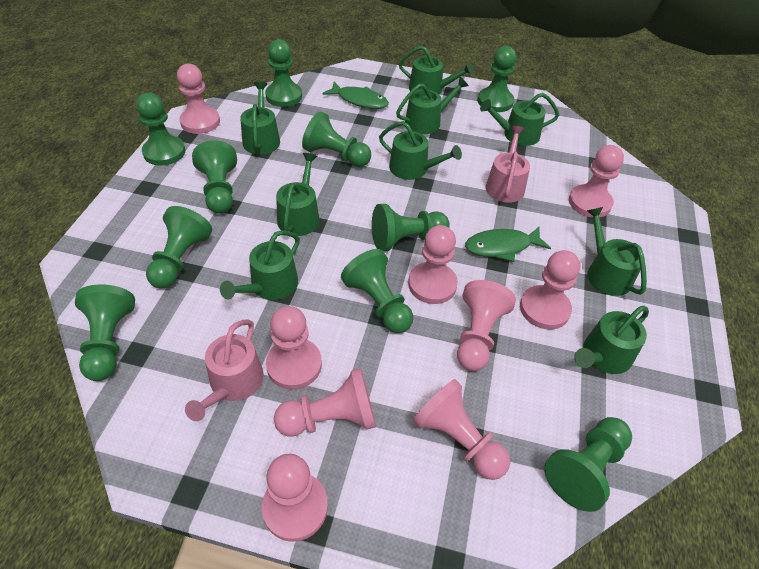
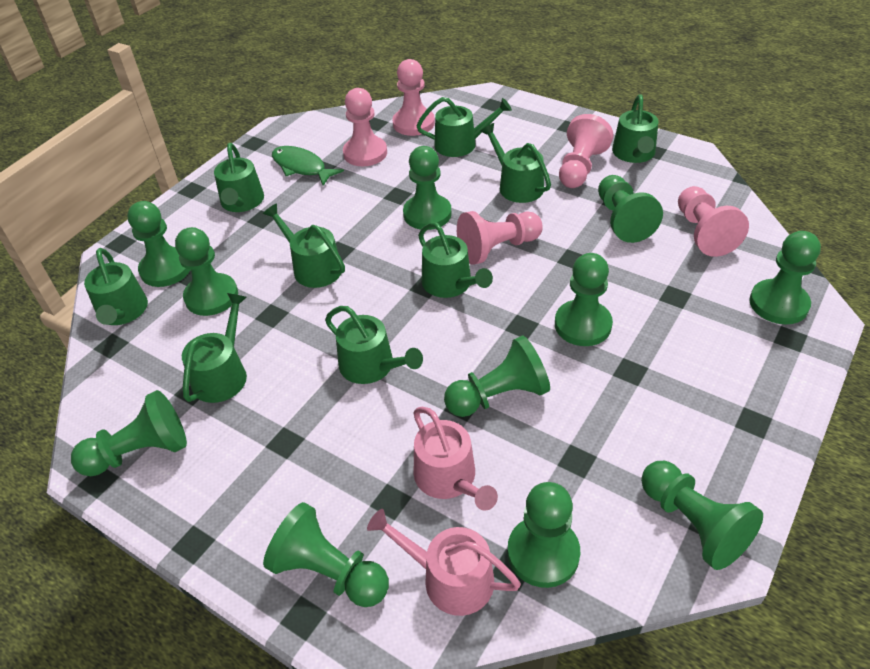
green fish: [322,82,389,109] [465,227,551,262] = 2 -> [272,146,344,186] = 1
green pawn: [75,284,135,381] [136,93,185,166] [146,206,212,288] [192,140,237,214] [265,39,302,107] [302,111,371,167] [341,249,413,333] [372,204,450,251] [478,46,517,112] [544,417,632,512] = 10 -> [71,390,187,476] [127,201,191,287] [175,227,238,316] [263,502,389,607] [403,146,452,230] [444,335,550,417] [507,482,580,588] [555,253,613,346] [598,175,663,243] [641,461,763,570] [749,231,821,324] = 11
pink pawn: [177,64,220,134] [262,454,328,542] [266,306,322,390] [274,368,376,436] [408,225,458,304] [412,379,510,480] [457,280,516,371] [520,250,580,330] [569,145,624,218] = 9 -> [343,88,387,166] [392,59,435,136] [457,211,543,265] [559,114,614,188] [678,186,749,257] = 5

